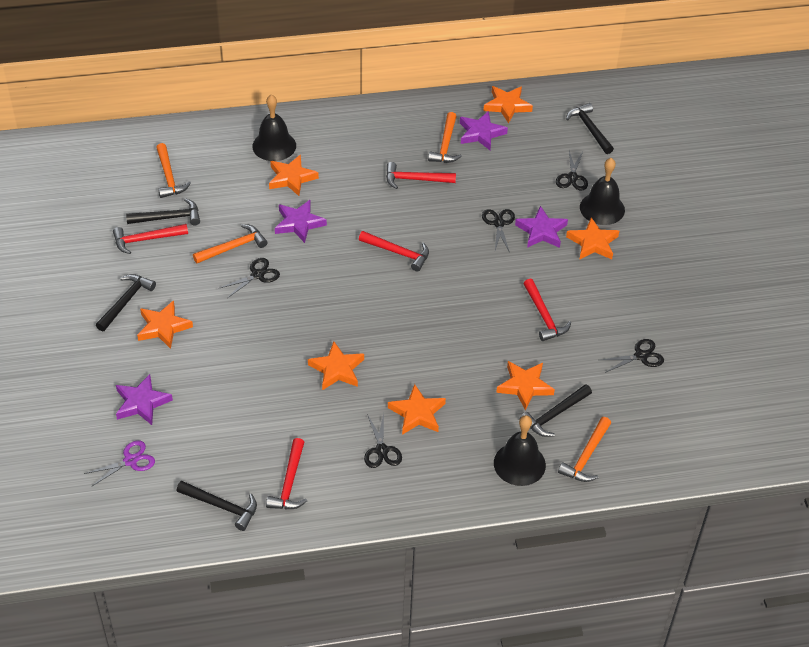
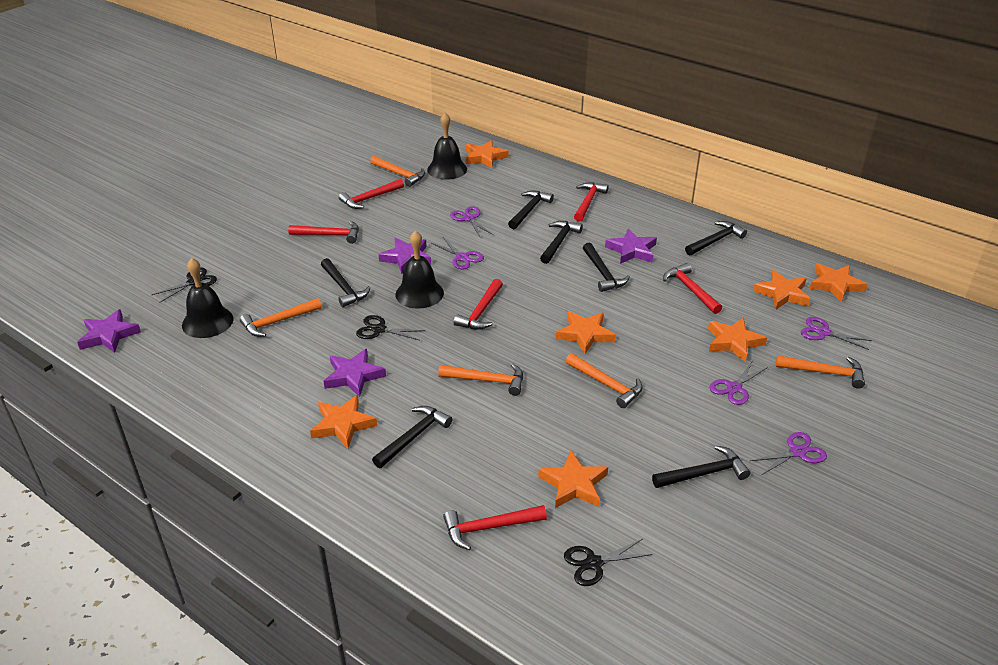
black hammer: [96,274,156,331] [126,198,200,225] [177,481,257,531] [520,384,592,437] [566,103,614,154] = 5 -> [321,258,371,307] [372,406,452,468] [508,191,554,229] [540,221,583,264] [583,243,630,292] [652,446,750,488] [685,221,747,255] = 7
black scissors: [218,258,280,298] [364,413,402,468] [482,209,515,253] [556,151,588,191] [600,339,664,373] = 5 -> [152,267,217,303] [356,315,425,340] [564,539,653,586] = 3
orange hammer: [156,143,191,198] [193,224,267,263] [428,112,462,163] [558,417,611,482] = 4 -> [240,298,322,337] [370,156,425,187] [438,363,523,396] [566,353,643,408] [776,355,865,389] = 5
purple scissors: [84,440,155,487] = 1 -> [432,237,484,270] [450,206,493,237] [710,360,768,405] [750,432,827,475] [801,317,872,350] = 5
red hammer: [113,224,188,254] [266,438,307,509] [359,231,429,272] [386,162,456,189] [523,278,571,341] = 5 -> [288,221,359,244] [339,179,404,209] [443,505,547,550] [454,279,503,330] [574,182,609,222] [663,263,722,314] = 6

